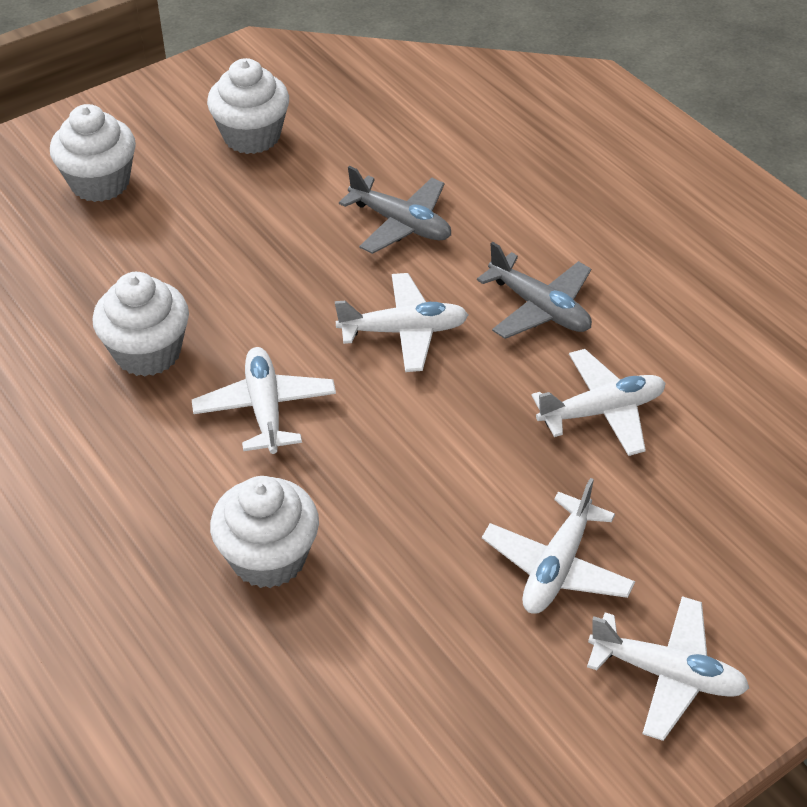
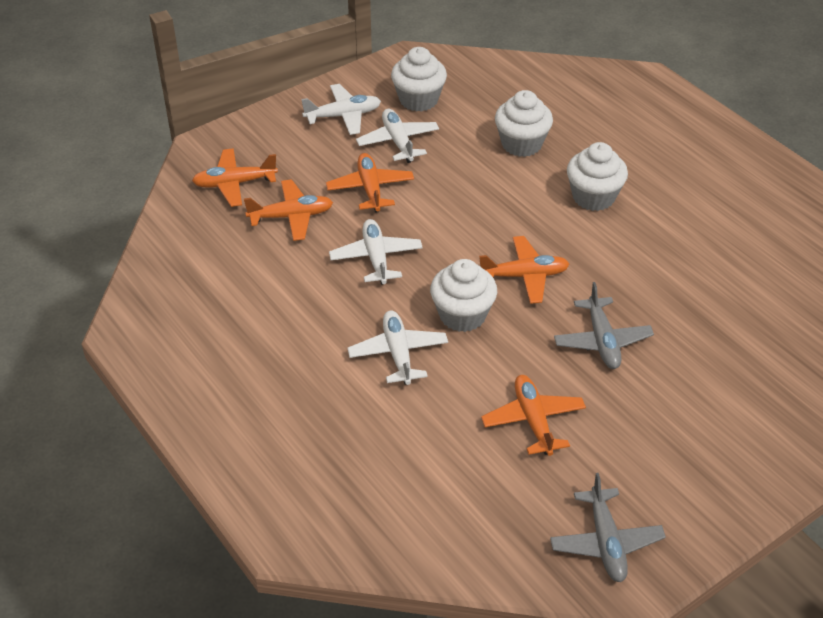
orange plane: none = 0 -> [192,148,278,207] [244,179,333,241] [326,153,414,213] [479,236,569,304] [481,375,586,456] = 5
white plane: [192,347,336,454] [335,273,468,372] [482,478,635,614] [532,349,666,456] [587,596,749,741] = 5 -> [301,84,381,135] [329,219,423,285] [348,311,448,385] [356,109,439,163] = 4

